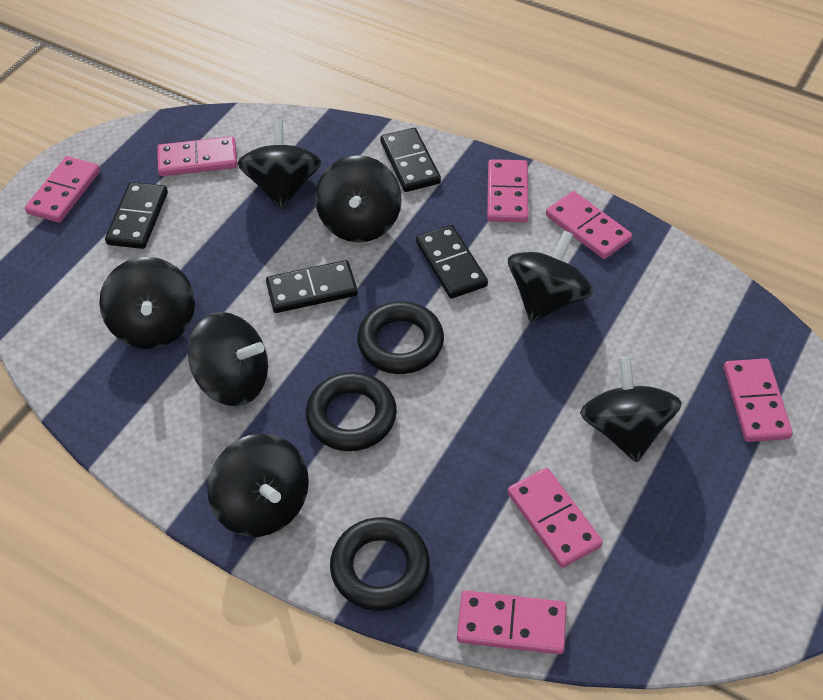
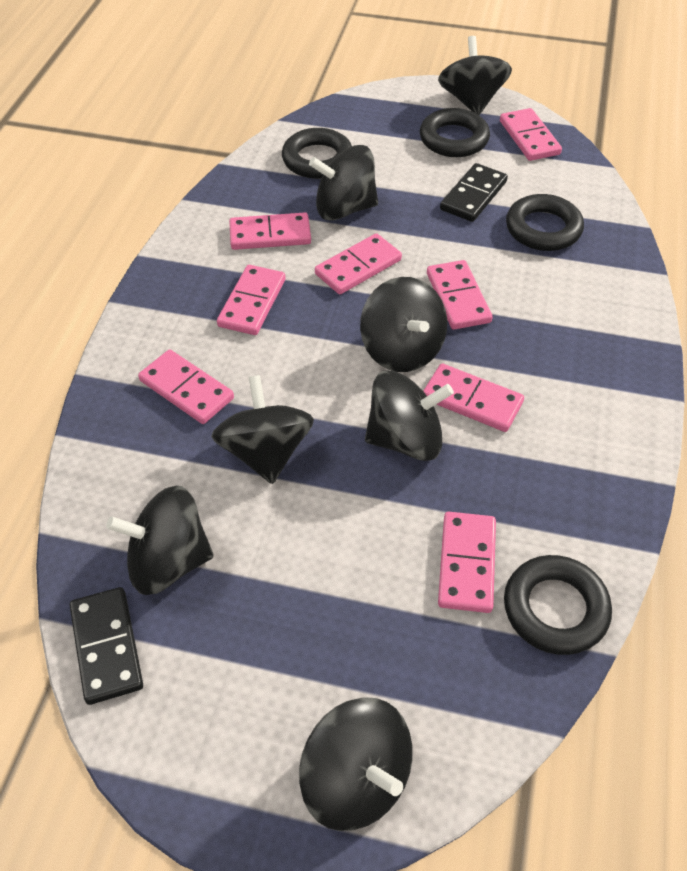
black domino: [105,182,168,249] [266,260,358,313] [380,128,441,192] [416,225,488,299] = 4 -> [70,587,143,705] [440,163,508,222] = 2
black ring: [306,372,397,451] [330,517,430,611] [357,301,444,374] = 3 -> [282,128,352,179] [420,108,490,157] [504,555,612,655] [506,194,584,251] = 4
pink domino: [25,156,100,223] [157,136,237,176] [457,590,567,654] [487,159,529,223] [508,468,603,568] [546,191,632,259] [723,359,793,442] = 7 -> [138,350,234,424] [217,265,286,335] [229,212,311,250] [315,233,402,295] [423,364,524,432] [427,260,493,330] [438,512,496,613] [500,108,562,161] = 8

